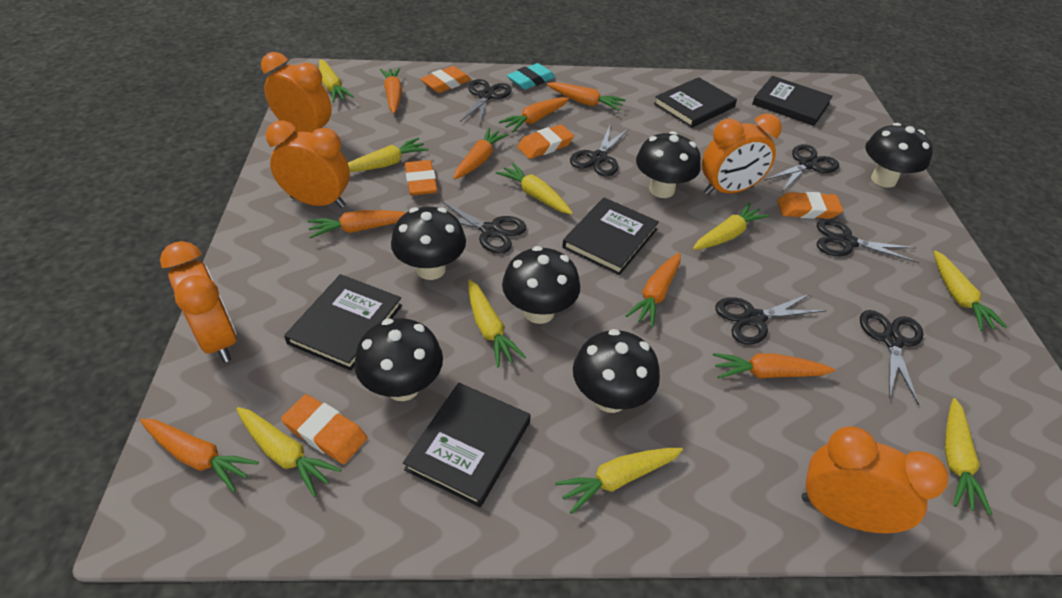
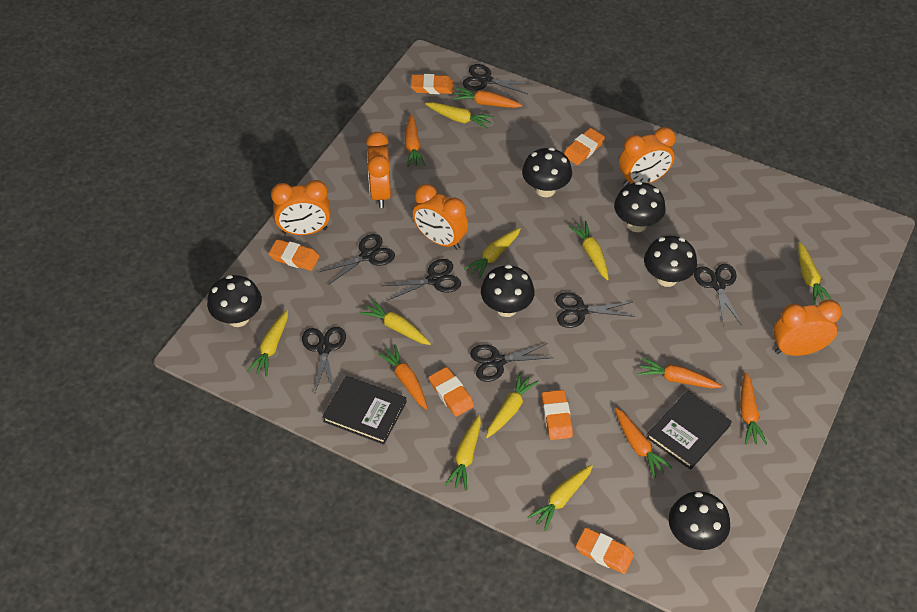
black book: [284,274,402,371] [403,383,531,507] [562,197,659,275] [654,77,737,128] [752,76,833,126] = 5 -> [322,376,407,445] [646,391,732,470] = 2
orange carrot: [140,419,259,492] [307,210,407,238] [380,68,402,113] [453,128,509,180] [499,97,569,132] [547,82,626,111] [625,253,680,327] [713,353,835,379] = 8 -> [377,344,427,409] [405,114,425,167] [452,87,522,108] [615,408,672,478] [638,358,722,388] [740,372,767,445] = 6
orange eraser: [281,394,367,464] [405,160,437,196] [420,66,471,93] [517,124,574,159] [777,192,843,219] = 5 -> [268,239,320,271] [411,74,453,94] [429,367,474,417] [542,390,573,440] [564,128,605,165] [576,528,634,574] = 6
turquoise eraser: [507,63,555,89] = 1 -> none = 0

